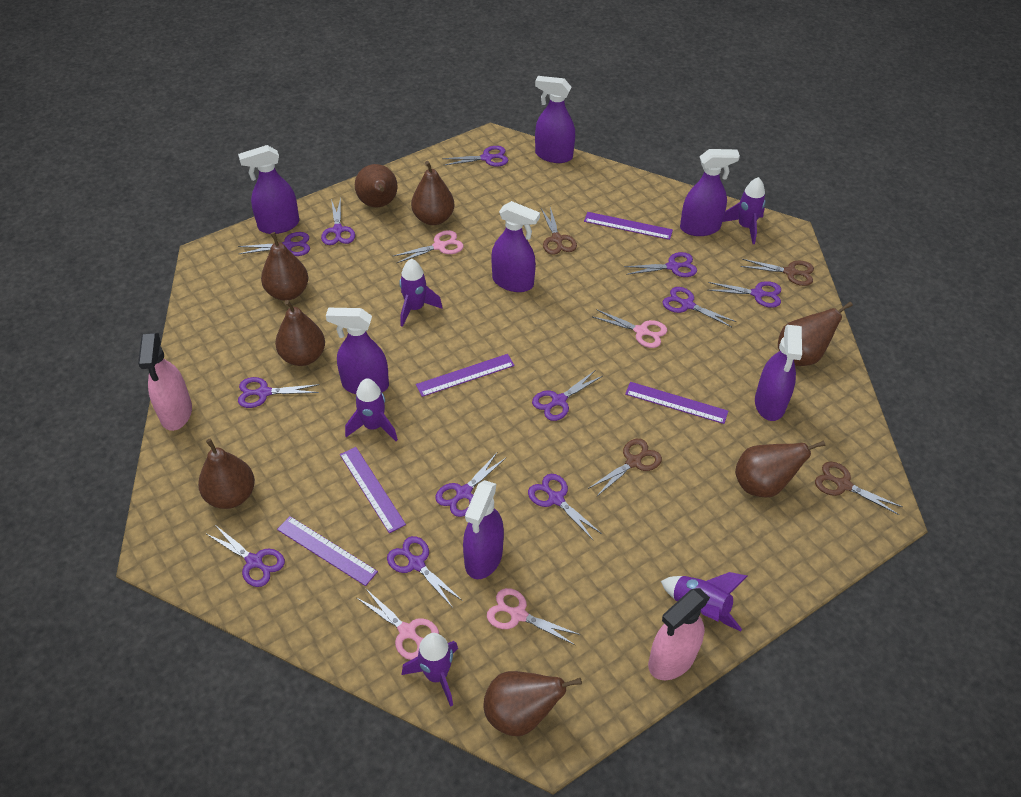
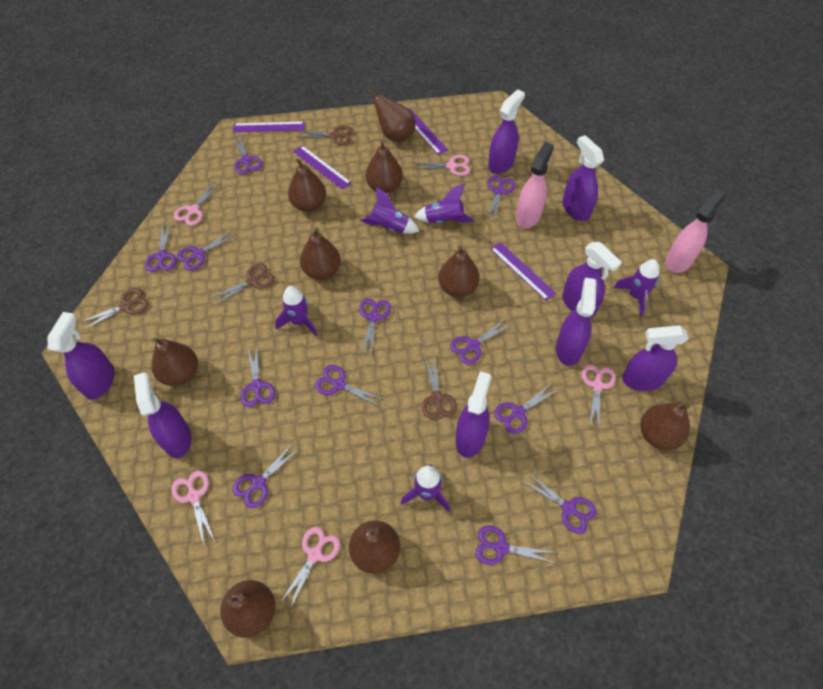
brown pear: [198,439,255,509] [261,232,308,301] [275,300,325,366] [355,164,398,207] [411,161,455,225] [483,671,582,736] [735,440,825,498] [778,302,853,366] = 8 -> [151,338,198,386] [220,580,275,638] [288,158,326,212] [300,228,341,280] [349,520,400,574] [366,141,403,193] [367,88,415,142] [438,246,480,297] [641,403,690,450] = 9
pink scissors: [357,588,439,660] [393,230,464,263] [487,588,581,645] [593,309,667,348] = 4 -> [171,471,216,545] [174,181,220,226] [280,527,340,608] [412,155,470,176] [581,364,616,429] = 5
purple ruler: [277,516,378,586] [340,447,406,533] [416,354,515,397] [584,212,673,240] [625,382,728,424] = 5 -> [233,121,305,132] [293,145,352,190] [408,108,448,155] [490,242,556,301] = 4
purple spray bottle: [238,145,299,234] [326,308,389,394] [463,480,504,579] [491,201,540,292] [535,76,575,163] [680,149,740,236] [755,325,802,421] = 7 -> [48,312,115,400] [134,372,191,458] [455,371,491,458] [488,89,525,174] [556,278,596,366] [562,135,604,221] [562,242,622,317] [622,325,689,391] = 8

